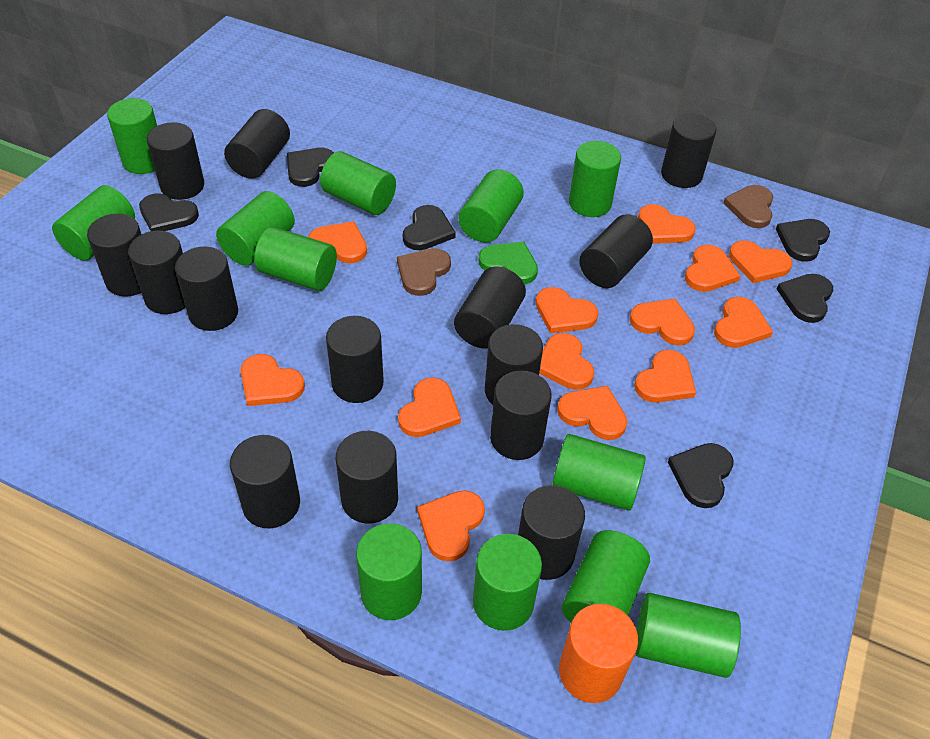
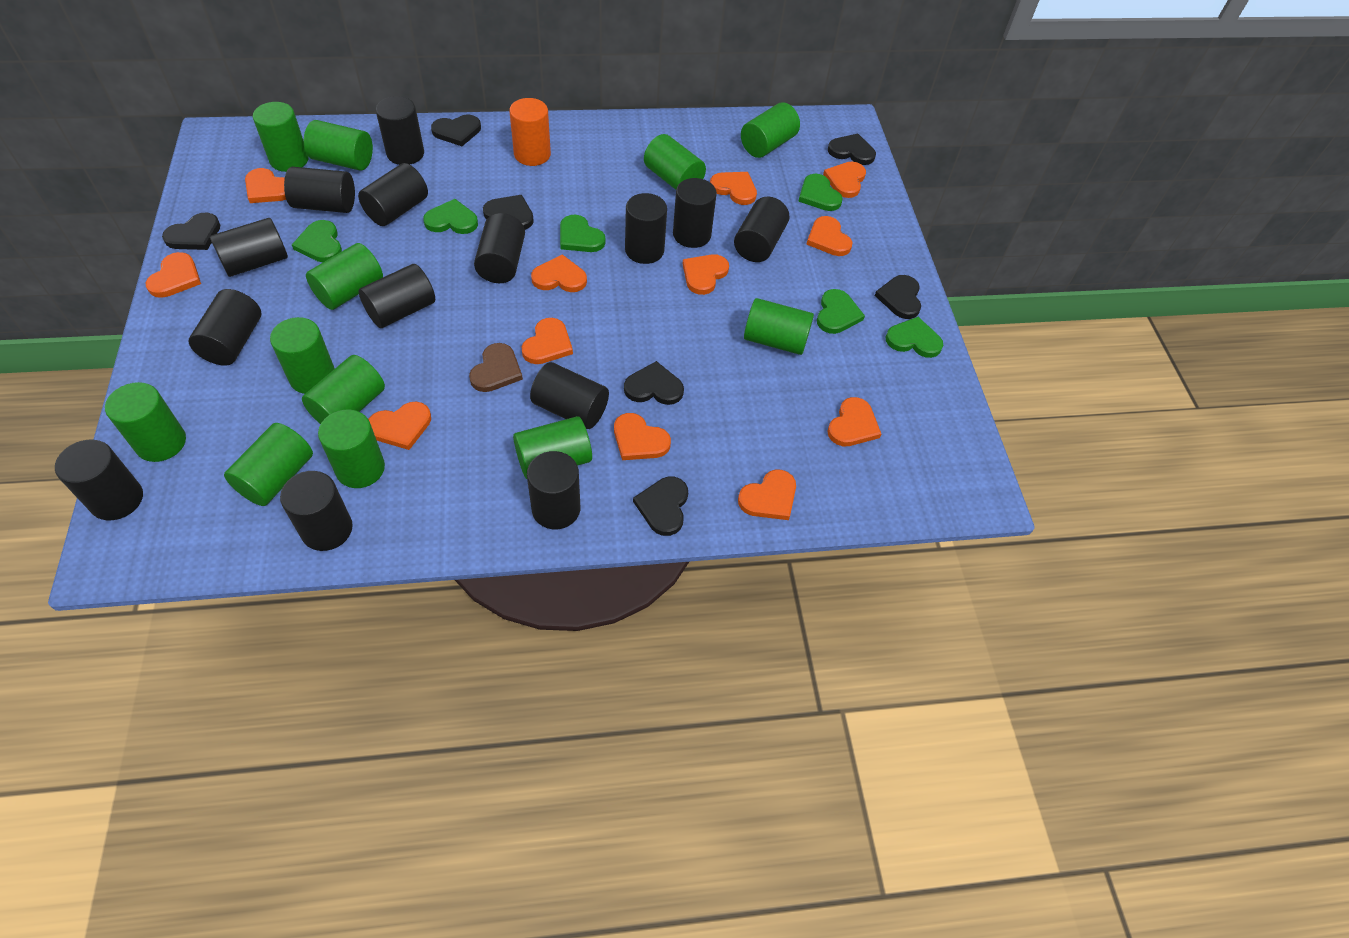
black heart: [139,193,199,231] [287,148,334,187] [403,205,456,250] [668,443,734,508] [776,219,830,262] [777,274,833,323] = 6 -> [162,213,220,250] [431,115,481,146] [483,195,534,230] [624,361,684,405] [633,477,688,536] [828,134,876,165] [875,275,921,319] = 7
brown heart: [397,248,451,296] [723,185,774,228] = 2 -> [469,343,523,392] = 1
green heart: [478,242,538,284] = 1 -> [292,220,342,262] [423,199,478,234] [560,215,605,252] [798,174,843,211] [817,289,865,334] [886,317,943,358] = 6
orange heart: [240,354,305,406] [308,221,367,263] [398,377,461,437] [417,490,485,562] [536,287,598,333] [539,333,594,390] [557,386,627,440] [629,298,695,345] [635,350,696,403] [638,204,696,244] [685,245,740,292] [714,297,773,348] [729,240,792,283] = 13 -> [145,252,201,298] [245,168,286,203] [369,402,431,450] [521,318,573,364] [531,254,587,292] [614,413,671,460] [683,254,729,295] [710,172,757,205] [738,469,796,520] [806,216,853,256] [823,162,866,198] [827,397,881,446] = 12

